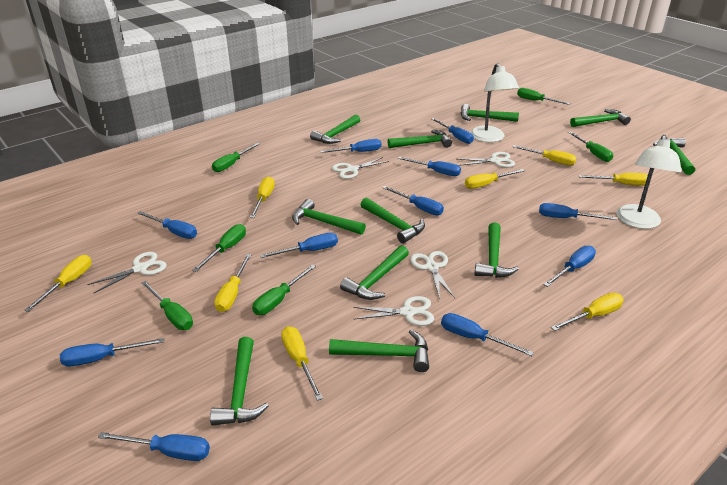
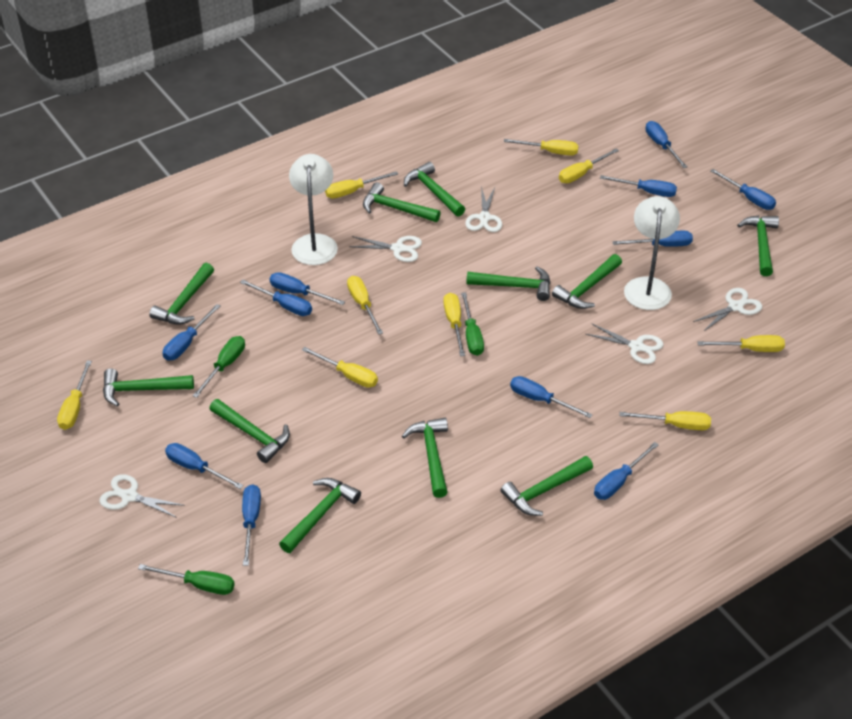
green screwdriver: [141,281,193,330] [192,224,246,272] [212,143,260,172] [252,264,316,315] [517,88,570,105] [568,131,613,162] = 6 -> [138,564,235,595] [193,336,245,398] [461,292,484,356] = 3
yellow screwdriver: [24,255,92,312] [214,254,252,312] [250,176,275,218] [281,326,323,401] [465,169,525,189] [512,145,576,165] [551,293,624,331] [578,173,648,186] = 8 -> [57,361,92,430] [302,347,378,388] [325,171,398,199] [347,276,383,335] [443,293,465,356] [504,139,579,156] [559,148,619,183] [619,411,711,430] [697,335,785,352] = 9

